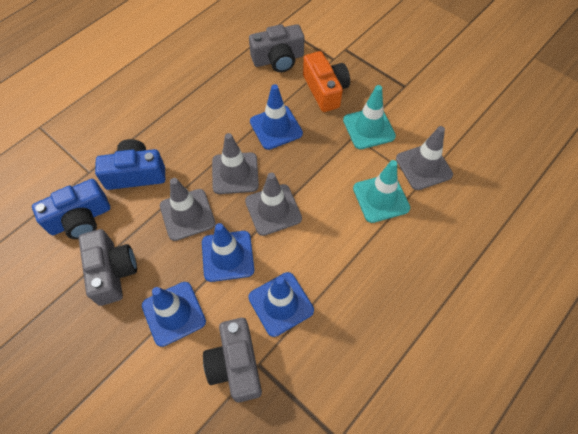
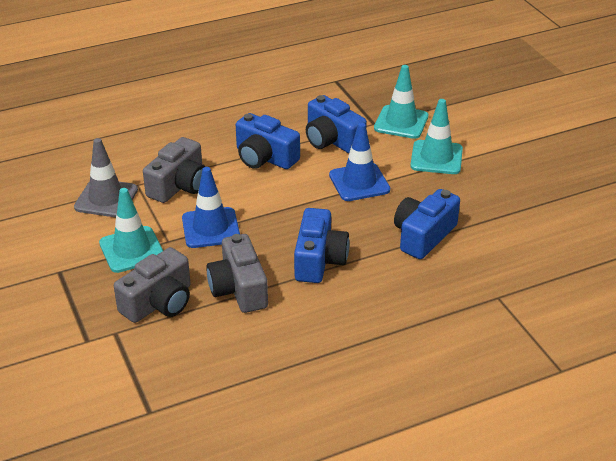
blue camera: [32,179,110,239] [95,139,165,190] = 2 -> [236,113,300,169] [294,208,350,283] [306,95,367,153] [394,189,460,259] = 4
blue traffic cone: [142,282,206,347] [202,223,254,282] [248,272,314,337] [250,84,303,150] = 4 -> [182,167,240,248] [329,123,390,201] = 2
grey traffic cone: [160,178,216,241] [212,133,259,194] [245,173,302,236] [396,126,453,190] = 4 -> [74,138,138,217] = 1
orange camera: [303,51,350,112] = 1 -> none = 0
turquoise traffic cone: [343,85,396,149] [353,160,410,223] = 2 -> [99,188,163,273] [374,65,428,139] [410,99,463,174] = 3

